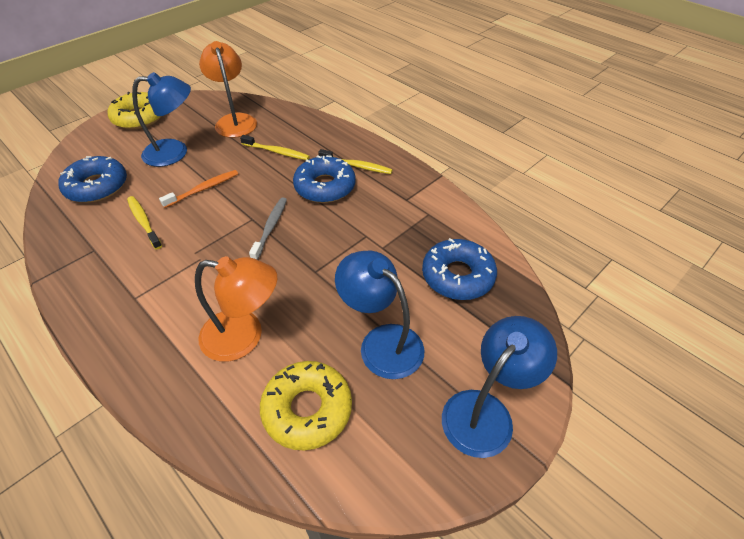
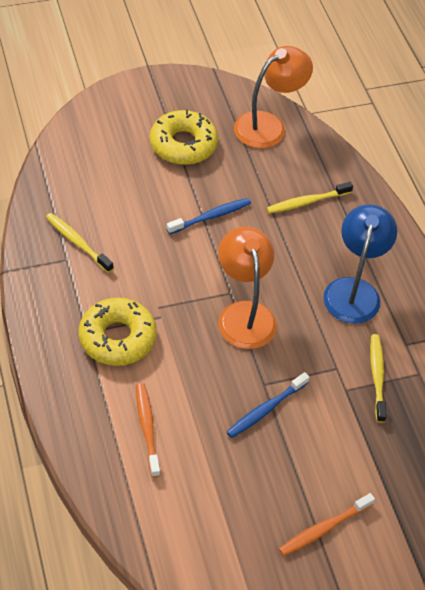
blue donut: [58,156,127,203] [293,155,356,203] [422,238,497,300] = 3 -> none = 0
blue lamp: [132,72,191,167] [335,250,424,379] [442,316,557,458] = 3 -> [323,204,397,324] = 1
blue toothbrush: none = 0 -> [167,198,251,234] [227,372,310,438] = 2
grey toothbrush: [249,197,287,260] = 1 -> none = 0
orange toothbrush: [159,170,238,208] = 1 -> [136,383,160,478] [279,493,375,556] = 2

